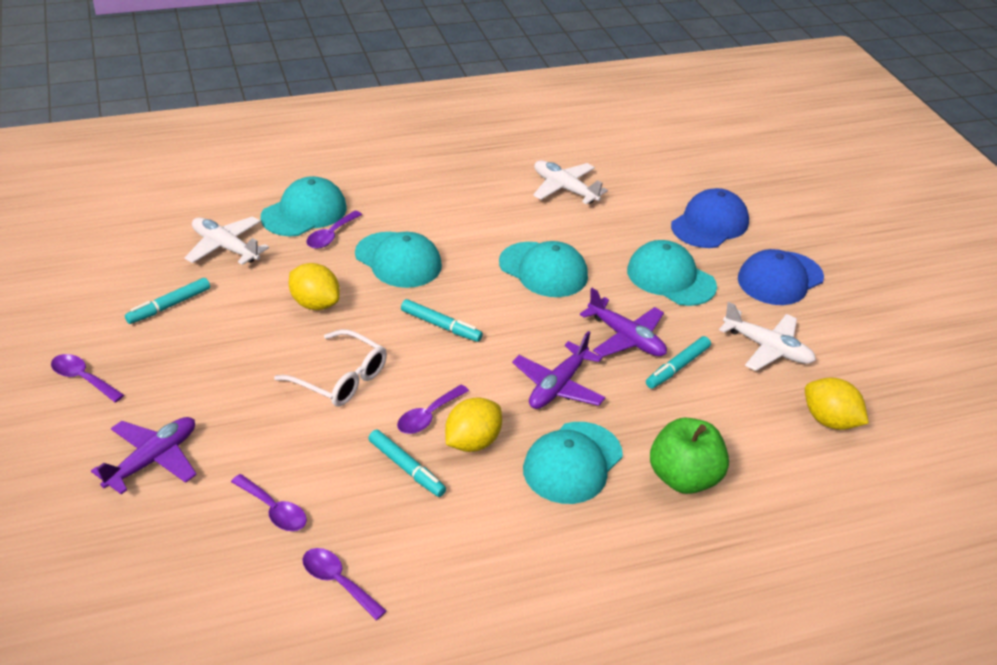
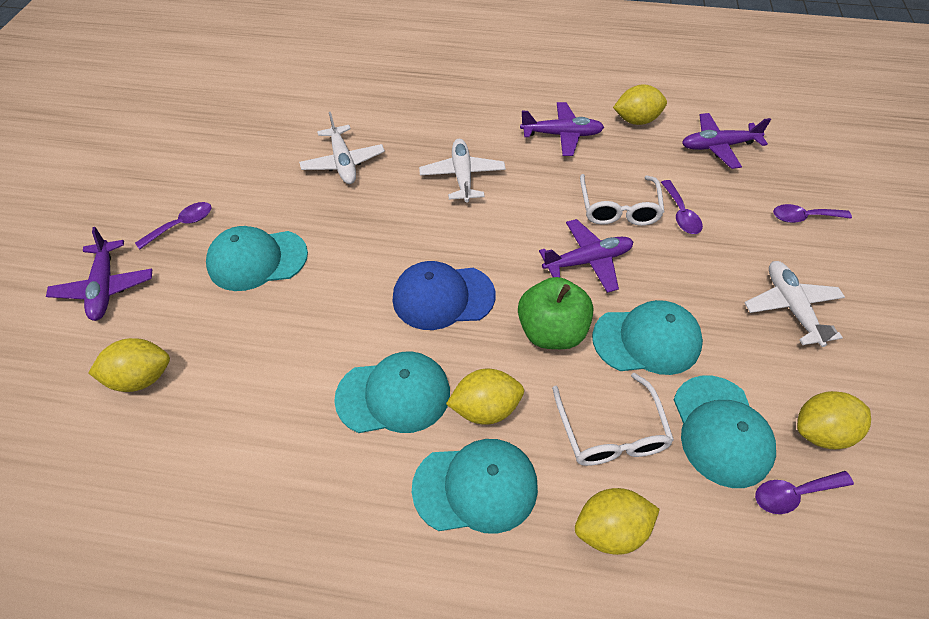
blue cap: [671,188,749,248] [738,249,824,305] = 2 -> [393,261,496,330] = 1
purple plane: [91,417,197,494] [512,331,606,409] [580,288,667,357] = 3 -> [46,227,152,321] [520,102,604,156] [539,219,633,293] [682,113,771,169] = 4
purple spoon: [51,354,124,403] [231,474,307,531] [302,548,387,620] [306,211,362,249] [397,385,469,434] = 5 -> [135,202,212,249] [661,180,703,234] [755,471,854,514] [773,204,852,223] = 4
turquoise marker: [125,278,210,324] [368,430,446,497] [401,299,483,342] [646,336,711,389] = 4 -> none = 0
white glasses: [274,329,387,407] = 1 -> [552,373,674,466] [580,174,664,226] = 2
yellow lemon: [289,263,340,310] [445,397,502,452] [805,377,869,430] = 3 -> [89,338,170,392] [446,369,524,425] [575,488,660,555] [613,84,667,125] [797,391,871,449] = 5

